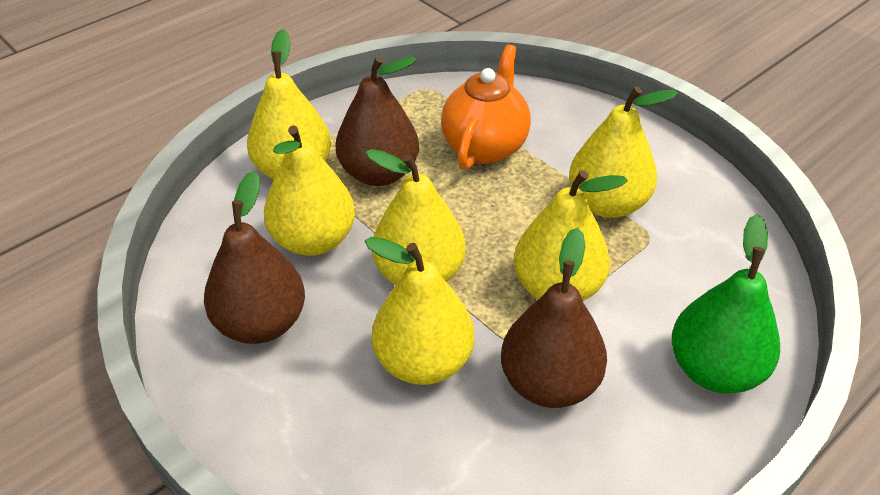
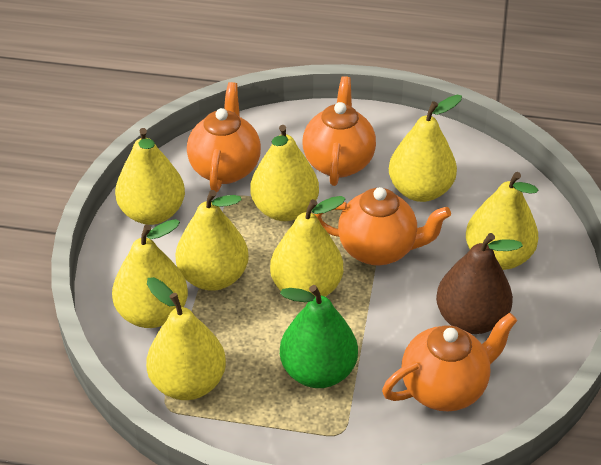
brown pear: [204,171,305,344] [336,56,419,186] [501,227,607,408] = 3 -> [436,233,523,334] = 1
orange teapot: [441,44,531,170] = 1 -> [187,82,261,192] [303,76,376,186] [314,187,451,265] [382,313,517,412] = 4
yellow pear: [247,29,331,179] [264,126,355,256] [365,237,474,385] [366,149,465,285] [514,170,628,301] [569,86,678,218] = 6 -> [112,219,188,328] [115,128,185,225] [146,277,226,400] [175,190,249,291] [250,125,319,221] [270,196,346,297] [389,95,462,202] [466,172,538,270] = 8

